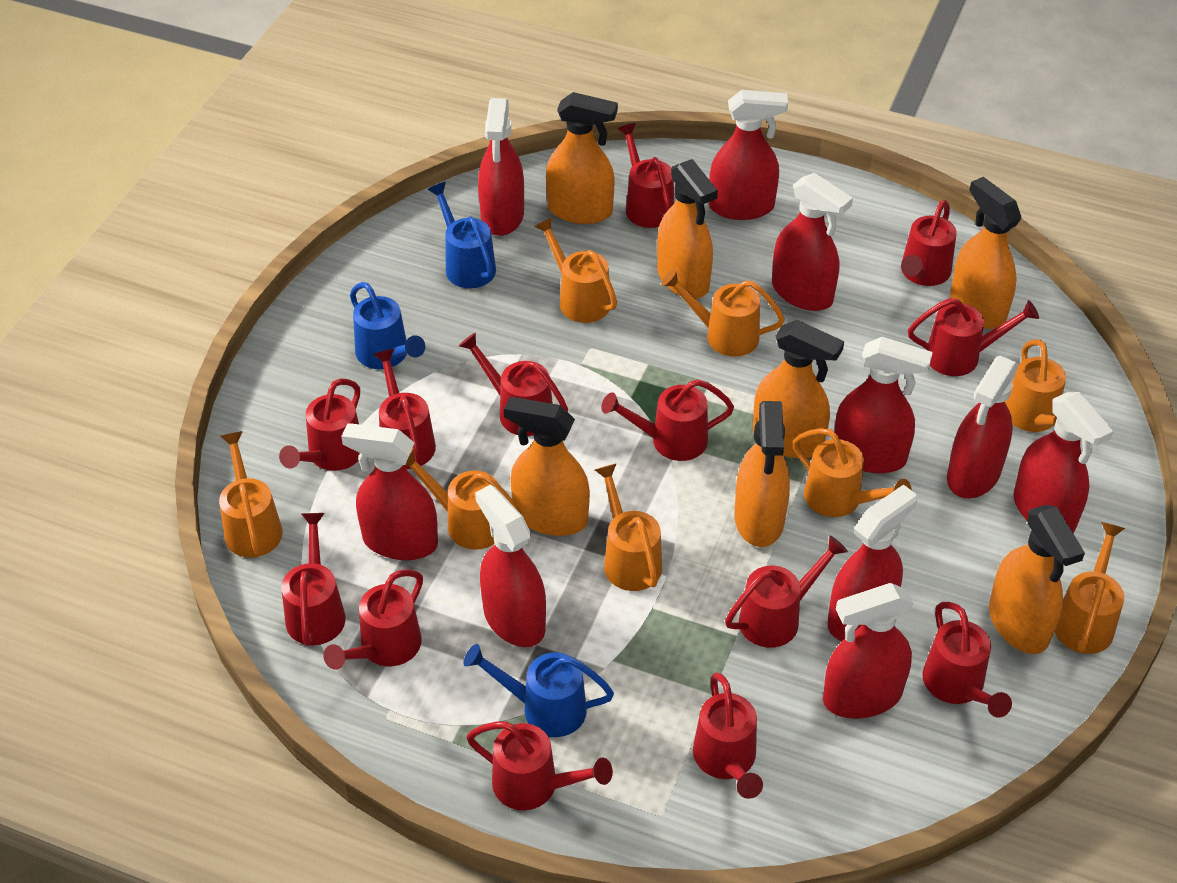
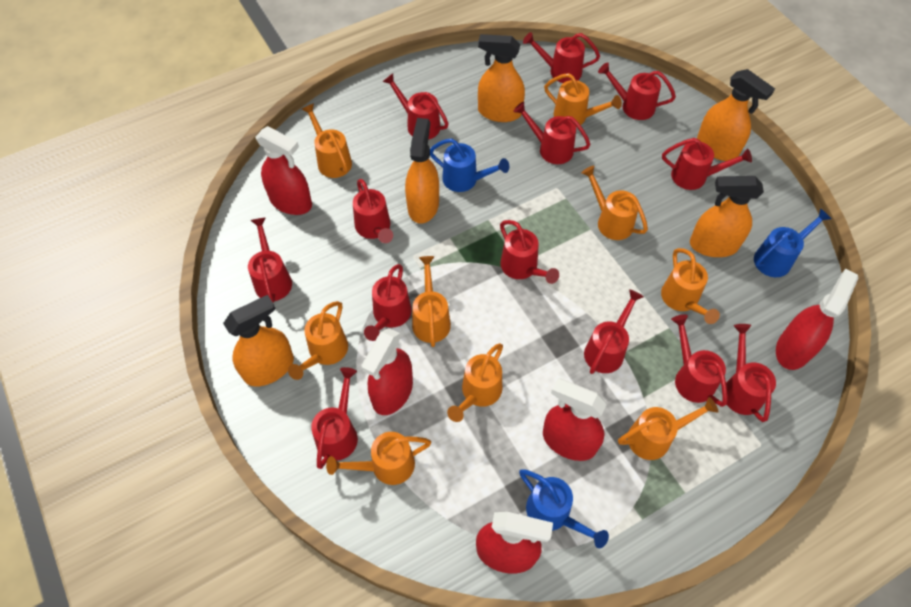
orange spray bottle: [504,397,590,536] [546,92,618,224] [657,159,718,299] [734,401,790,547] [753,320,844,458] [950,177,1021,329] [989,505,1085,654] = 7 -> [223,295,294,386] [405,118,439,223] [478,34,525,122] [690,176,764,257] [697,69,775,161] = 5
orange watering can: [219,431,283,558] [405,448,523,550] [534,217,617,323] [595,463,662,591] [661,269,785,357] [793,428,912,517] [1005,340,1066,432] [1055,522,1125,654] = 8 -> [288,301,348,380] [302,103,352,178] [326,432,431,485] [412,256,451,347] [447,343,503,422] [544,73,622,125] [581,166,648,240] [618,397,719,460] [661,248,720,324] = 9
red spray bottle: [341,423,438,560] [475,484,546,647] [478,98,524,236] [709,90,788,220] [772,173,853,311] [823,583,913,719] [828,484,917,641] [834,337,933,473] [947,356,1019,498] [1013,392,1114,533] = 10 -> [256,126,312,215] [361,328,413,415] [476,512,553,574] [543,378,607,461] [776,269,858,370] = 5

